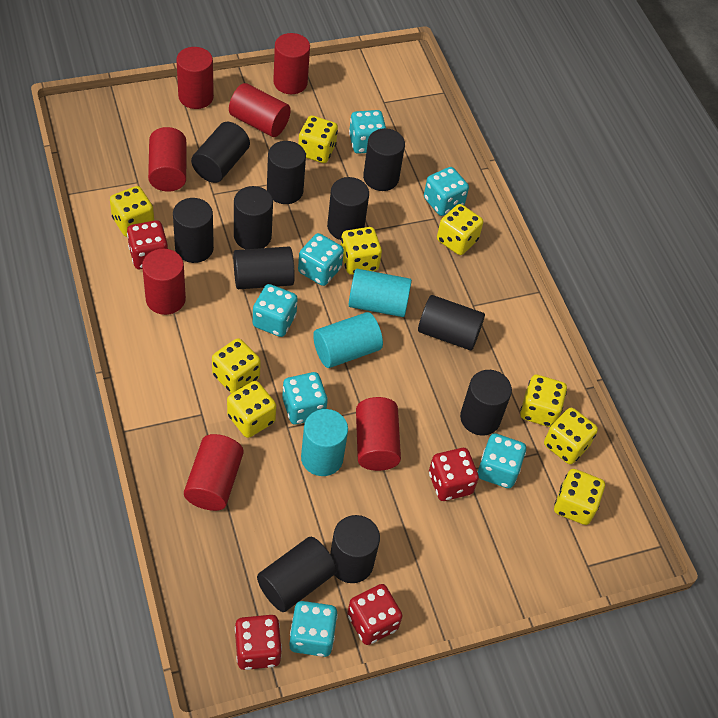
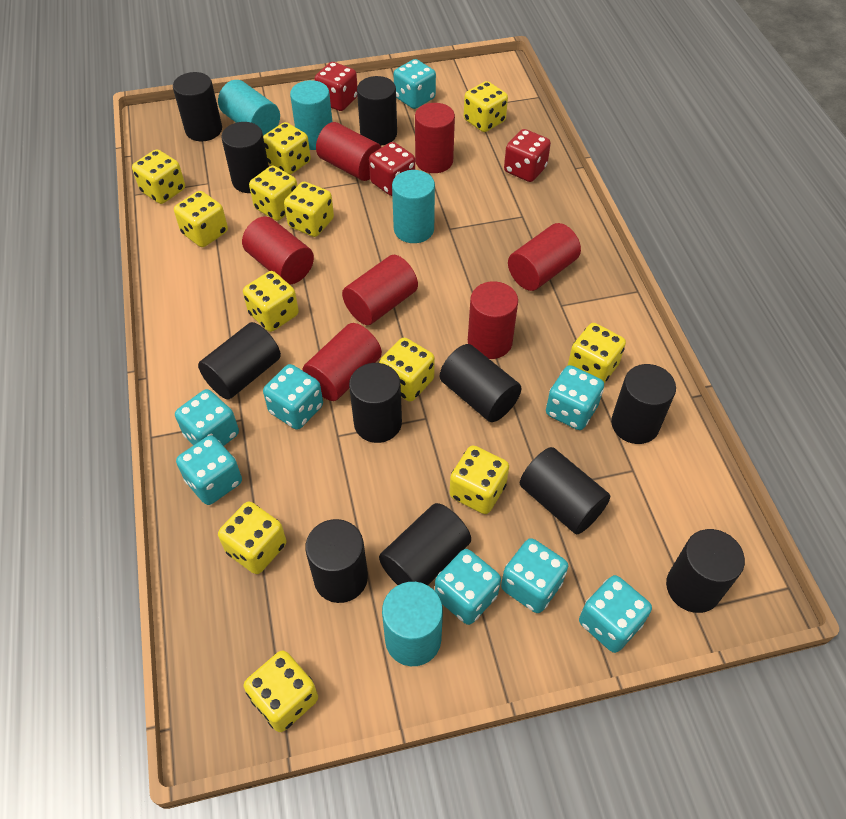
red dice: [127,220,168,269] [235,615,282,670] [347,584,402,645] [429,448,479,501] = 4 -> [315,62,357,111] [369,142,415,196] [504,129,551,182] = 3
turquoise cylinder: [301,409,348,476] [313,312,383,368] [348,269,412,317] = 3 -> [218,80,280,136] [290,80,332,150] [382,582,443,666] [392,170,435,243] = 4
turquoise dice: [253,284,298,337] [282,372,328,424] [289,601,338,657] [298,233,344,286] [349,110,386,154] [424,167,469,216] [478,433,526,488] = 7 -> [175,389,239,446] [176,435,242,505] [263,364,323,430] [393,59,436,109] [435,549,501,625] [501,538,568,613] [546,365,604,430] [579,575,652,653] = 8
yellow dice: [110,186,154,237] [212,338,261,394] [227,381,276,438] [298,115,338,163] [341,227,382,275] [437,204,484,255] [520,375,567,427] [544,408,598,464] [554,469,605,525] = 9 -> [132,149,185,204] [174,191,228,247] [218,501,286,574] [243,271,299,332] [244,650,318,732] [249,166,297,221] [263,122,311,175] [284,182,334,237] [379,338,435,402] [450,445,509,514] [464,81,508,132] [568,323,626,383] = 12

